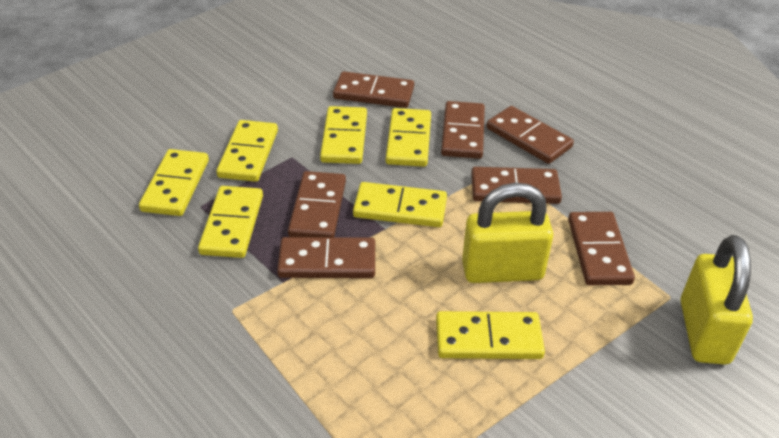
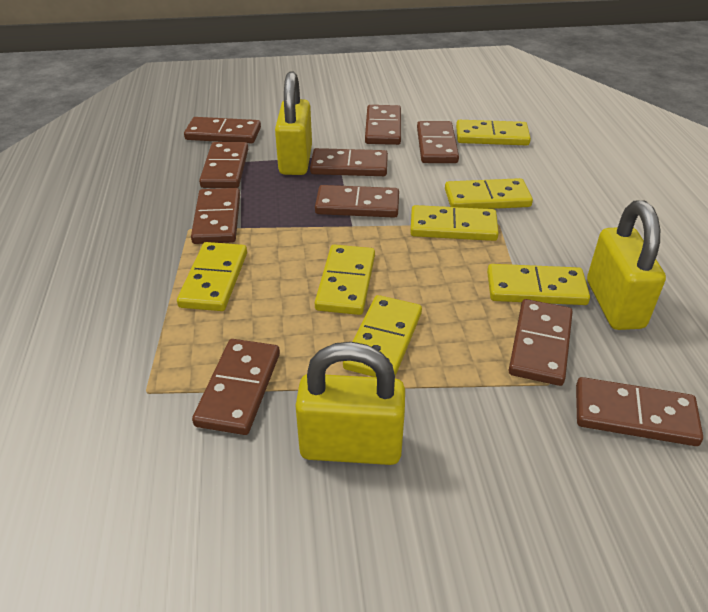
brown domino: [277,237,375,278] [288,171,346,237] [333,71,414,108] [441,101,485,159] [471,167,562,204] [486,106,574,164] [568,212,635,285] = 7 -> [184,117,261,143] [191,188,240,244] [192,339,280,435] [199,142,248,188] [310,148,388,176] [315,185,399,218] [365,105,401,145] [417,121,459,163] [509,299,573,386] [576,377,703,446] = 10
yellow padlock: [462,182,553,283] [681,235,753,365] = 2 -> [275,71,312,175] [295,342,405,465] [587,200,666,330] = 3

